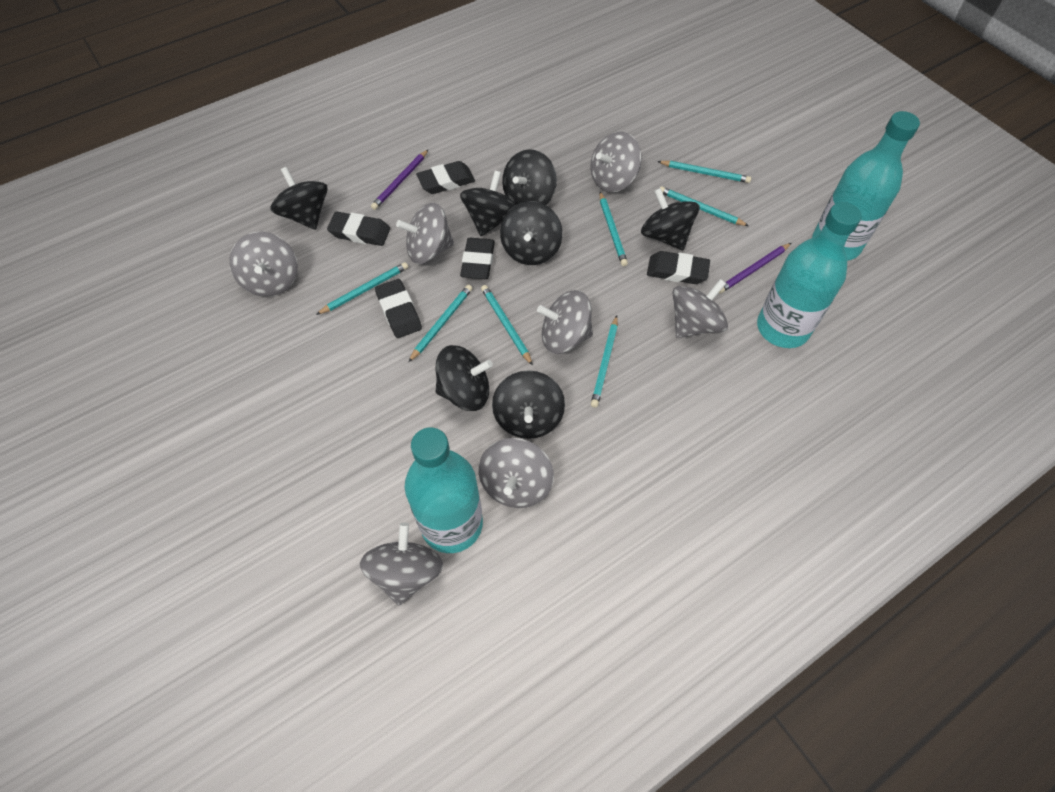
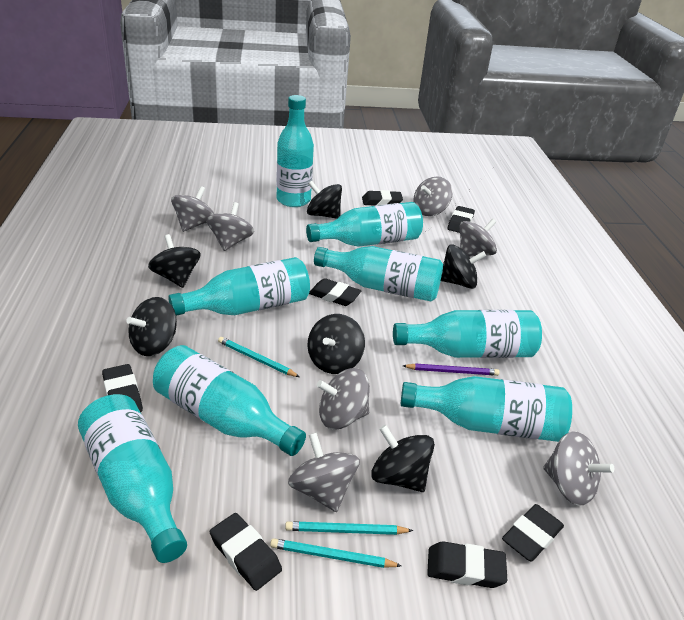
black eraser: [327,212,390,246] [375,279,422,338] [416,161,475,194] [460,238,495,279] [647,251,710,284] = 5 -> [102,364,143,412] [210,513,282,591] [309,278,361,306] [362,190,403,206] [427,541,507,588] [448,206,475,233] [502,504,564,562] = 7
black spinning top: [271,167,328,230] [436,345,493,411] [460,171,516,236] [492,370,565,439] [500,201,563,265] [502,149,557,205] [641,188,700,250] = 7 -> [126,297,177,356] [148,234,201,288] [307,181,342,219] [307,314,365,374] [371,425,435,492] [441,244,486,289] = 6
purple pencil: [371,149,429,210] [719,243,791,293] = 2 -> [403,363,499,376] = 1
turquoise bottle: [405,428,483,553] [757,202,862,348] [812,111,920,261] = 3 -> [78,394,187,563] [153,345,306,456] [168,257,310,316] [276,95,314,207] [306,202,423,247] [314,246,443,301] [393,310,542,358] [401,376,572,442] = 8
turquoise pencil: [316,262,408,315] [409,285,473,362] [481,285,533,366] [591,315,618,408] [600,192,628,266] [657,161,751,183] [660,186,749,226] = 7 -> [218,337,300,377] [270,538,402,568] [285,521,413,535] = 3

